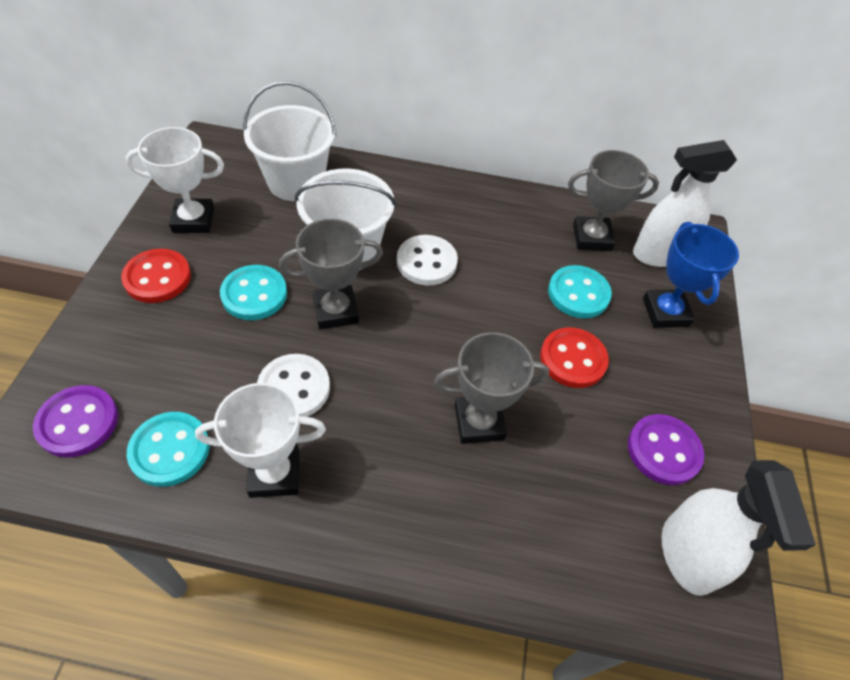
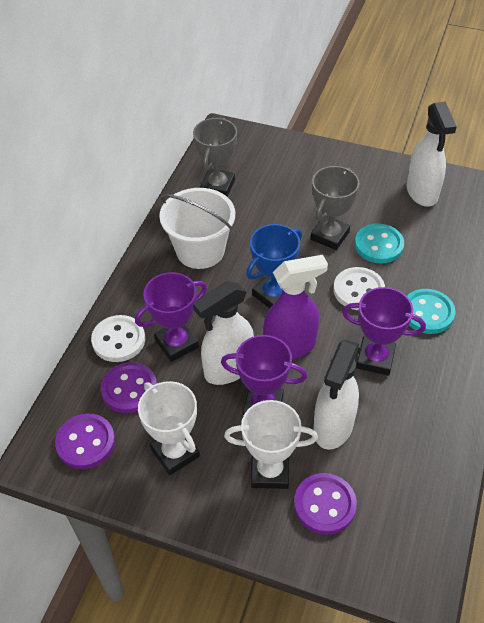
grey trophy: [279,218,383,329] [434,332,549,444] [568,150,659,251] = 3 -> [193,118,237,197] [311,166,359,250] = 2
purple button: [33,385,118,458] [628,414,704,485] = 2 -> [55,414,115,469] [101,362,157,413] [294,473,357,535] = 3
purple spray bottle: none = 0 -> [263,255,328,359] = 1
purple trophy: none = 0 -> [135,272,207,362] [221,335,307,416] [342,287,426,376] = 3
red button: [121,249,191,303] [540,327,609,388] = 2 -> none = 0
turquoise button: [127,412,210,487] [220,265,287,320] [548,265,612,318] = 3 -> [355,224,404,264] [407,289,456,334] = 2
white bucket: [243,81,336,201] [295,168,396,270] = 2 -> [159,188,235,269] = 1
white spray bottle: [633,140,737,267] [662,460,816,596] = 2 -> [193,281,254,385] [314,339,359,450] [407,101,457,207] = 3

